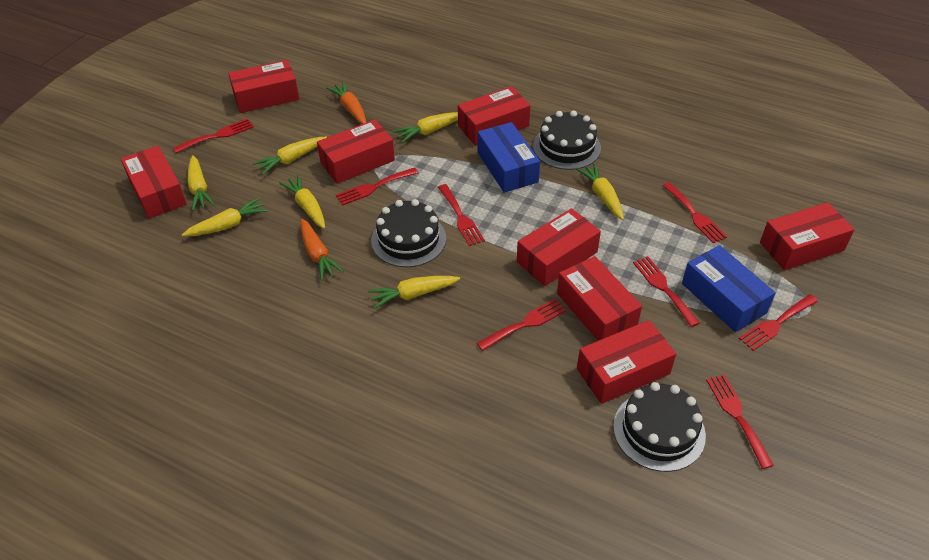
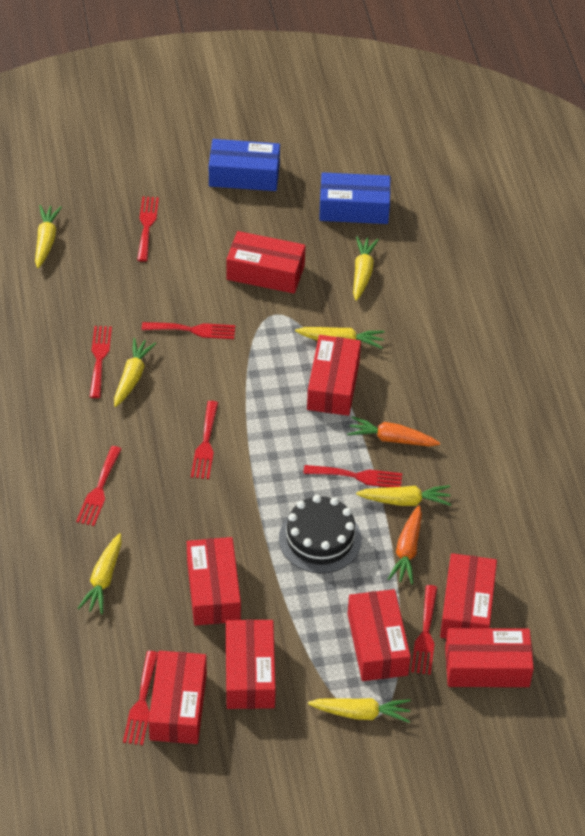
black cake: [371,199,446,267] [533,111,601,170] [613,382,706,472] = 3 -> [279,495,362,574] = 1

